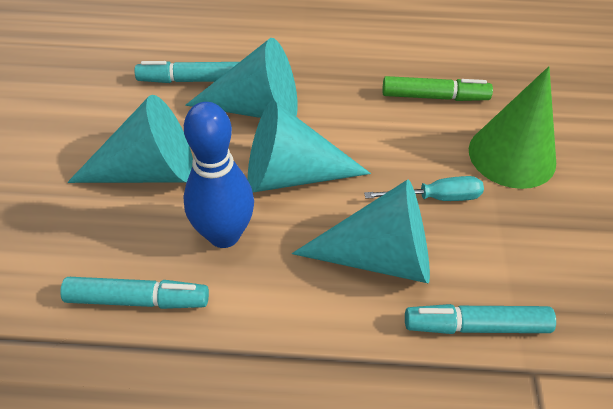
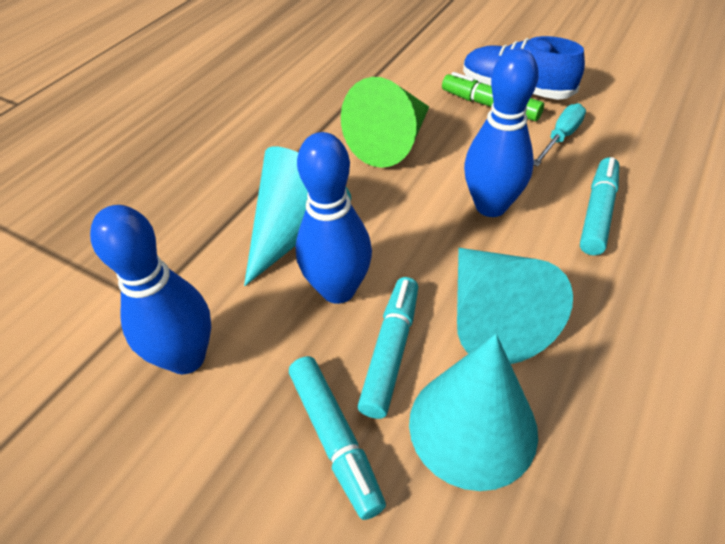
blue bowling pin: [183,102,254,248] = 1 -> [90,205,211,374] [296,132,372,304] [464,48,539,217] = 3
blue shoe: none = 0 -> [463,36,585,100] = 1
turquoise cone: [67,95,193,183] [186,38,298,118] [248,100,371,192] [292,179,430,283] = 4 -> [244,147,351,286] [409,334,538,491] [457,248,573,364] = 3

